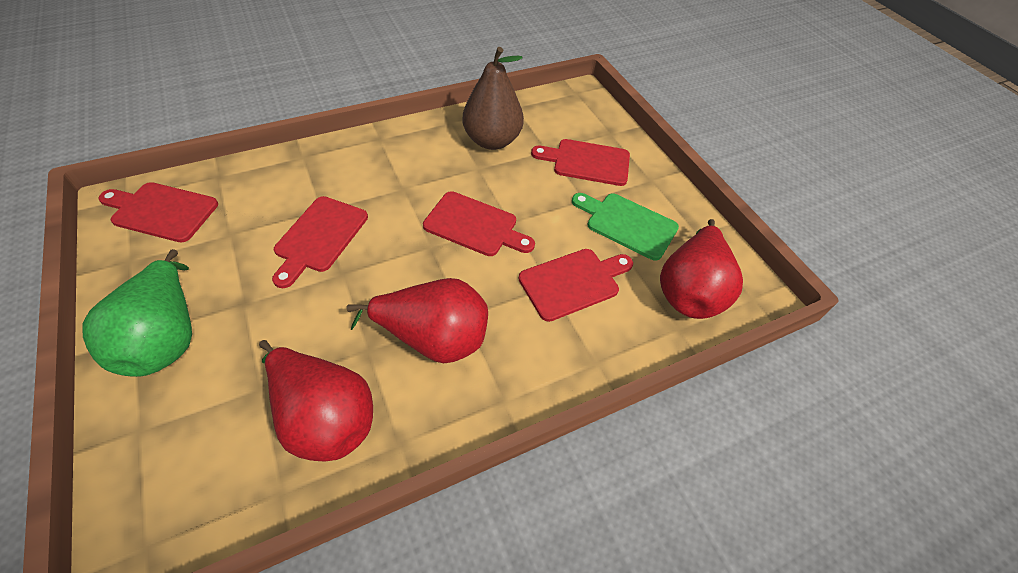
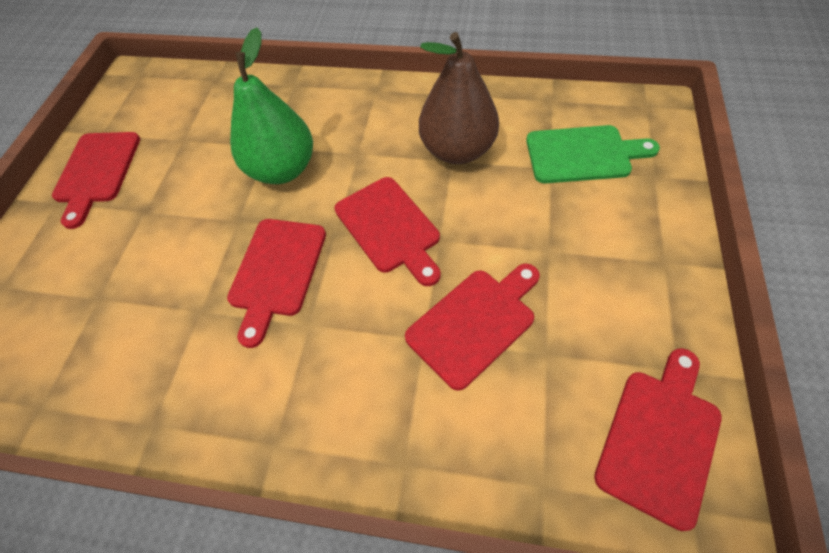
red pear: [259,340,373,461] [346,278,488,363] [660,219,743,319] = 3 -> none = 0

